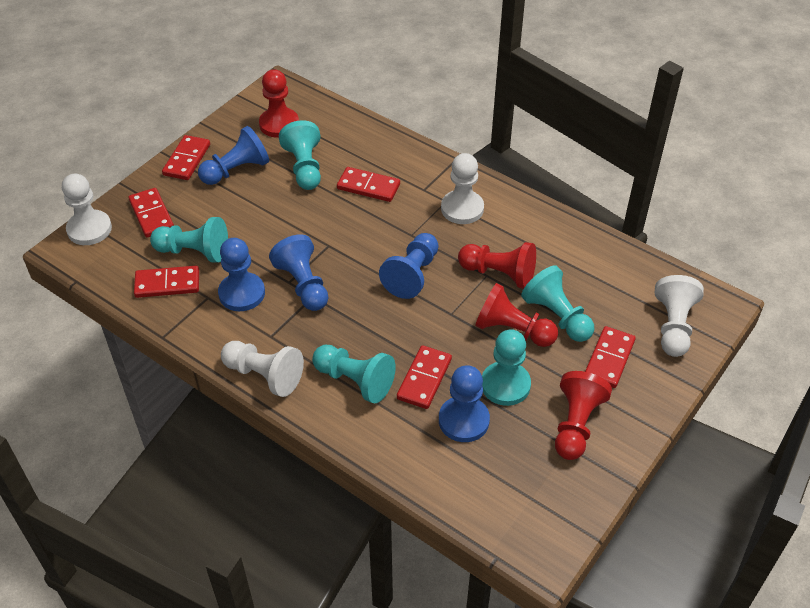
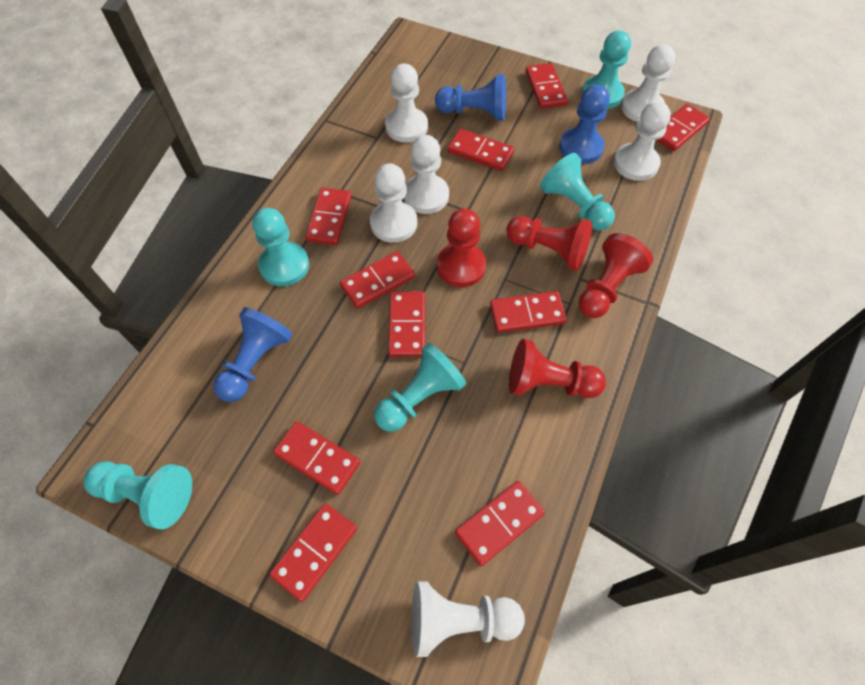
blue pawn: [198,126,269,185] [218,238,265,311] [269,234,328,311] [379,233,439,299] [439,365,490,442] = 5 -> [213,307,293,402] [435,74,506,121] [559,85,609,164] = 3
red domino: [129,188,174,237] [134,266,199,298] [162,135,210,180] [337,167,400,202] [397,345,452,409] [585,326,636,388] = 6 -> [269,503,357,602] [273,421,360,495] [305,188,351,245] [340,251,415,309] [388,291,425,357] [448,129,514,171] [455,481,545,566] [490,291,567,333] [526,63,568,109] [656,104,710,151] = 10
white pawn: [62,174,112,245] [221,341,304,397] [441,153,484,224] [655,275,704,357] = 4 -> [370,164,417,243] [385,63,428,143] [404,135,449,214] [412,581,525,657] [614,102,671,181] [621,44,675,122] = 6

